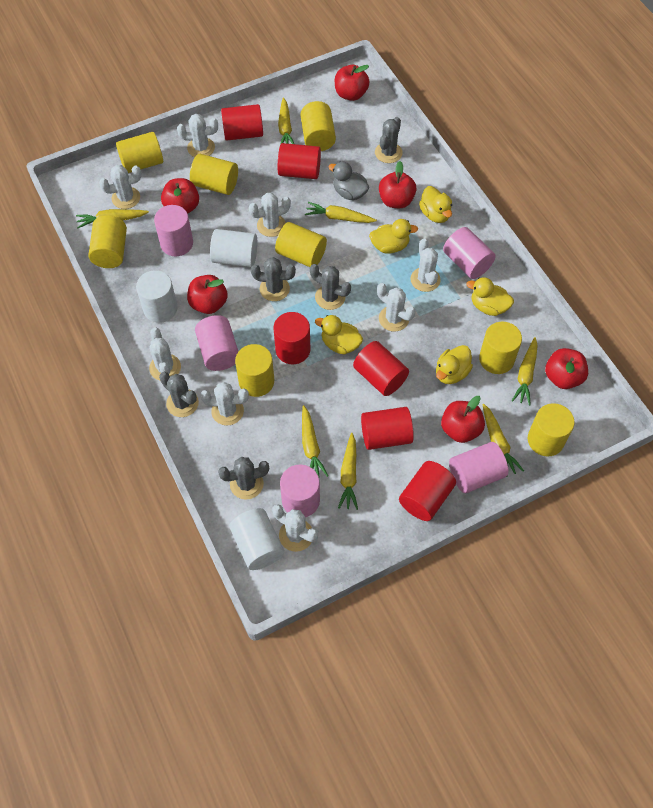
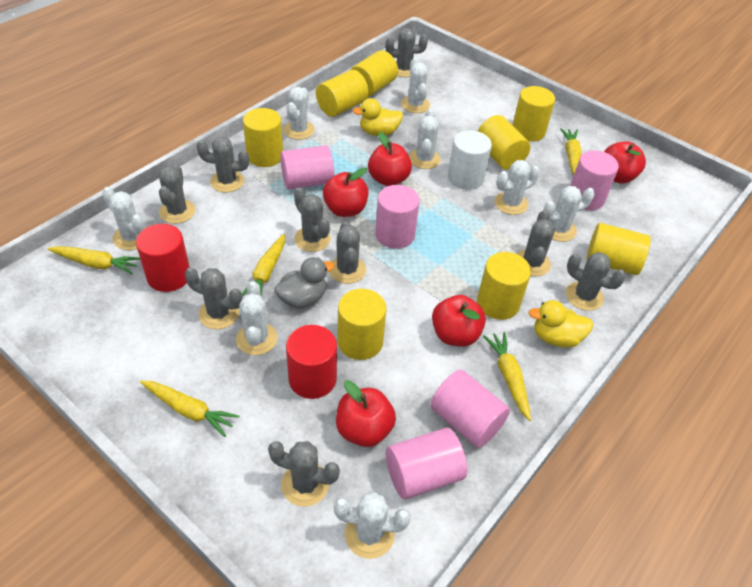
grey cactus: [159,372,199,417] [218,457,269,500] [251,257,296,301] [310,264,351,310] [375,117,403,163] = 5 -> [159,164,195,224] [185,267,242,329] [197,137,249,192] [268,441,340,507] [294,188,331,252] [329,221,366,284] [386,28,428,77] [517,210,555,276] [566,252,626,311] = 9
red apple: [161,178,199,214] [187,275,228,314] [335,65,370,101] [379,161,417,208] [441,396,485,443] [545,348,588,389] = 6 -> [323,168,369,217] [336,380,396,447] [368,132,412,186] [432,295,486,346] [604,142,646,184] = 5
red cylinder: [221,104,263,141] [273,312,311,364] [278,143,321,179] [353,341,409,396] [361,407,414,450] [399,461,456,521] = 6 -> [136,224,190,292] [286,325,337,399] = 2
white cylinder: [136,270,178,323] [210,229,257,267] [229,508,284,570] = 3 -> [448,130,492,190] = 1
yellow carrot: [76,209,149,228] [278,97,294,145] [302,405,328,478] [305,202,377,223] [338,433,358,510] [483,404,524,477] [512,337,538,405] = 7 -> [47,246,140,274] [140,381,239,437] [242,234,285,296] [483,332,531,421] [560,128,581,175] = 5
yellow duck: [315,315,363,355] [369,219,418,254] [419,186,452,223] [436,345,473,384] [467,277,514,316] = 5 -> [353,98,403,136] [529,300,594,348] = 2

